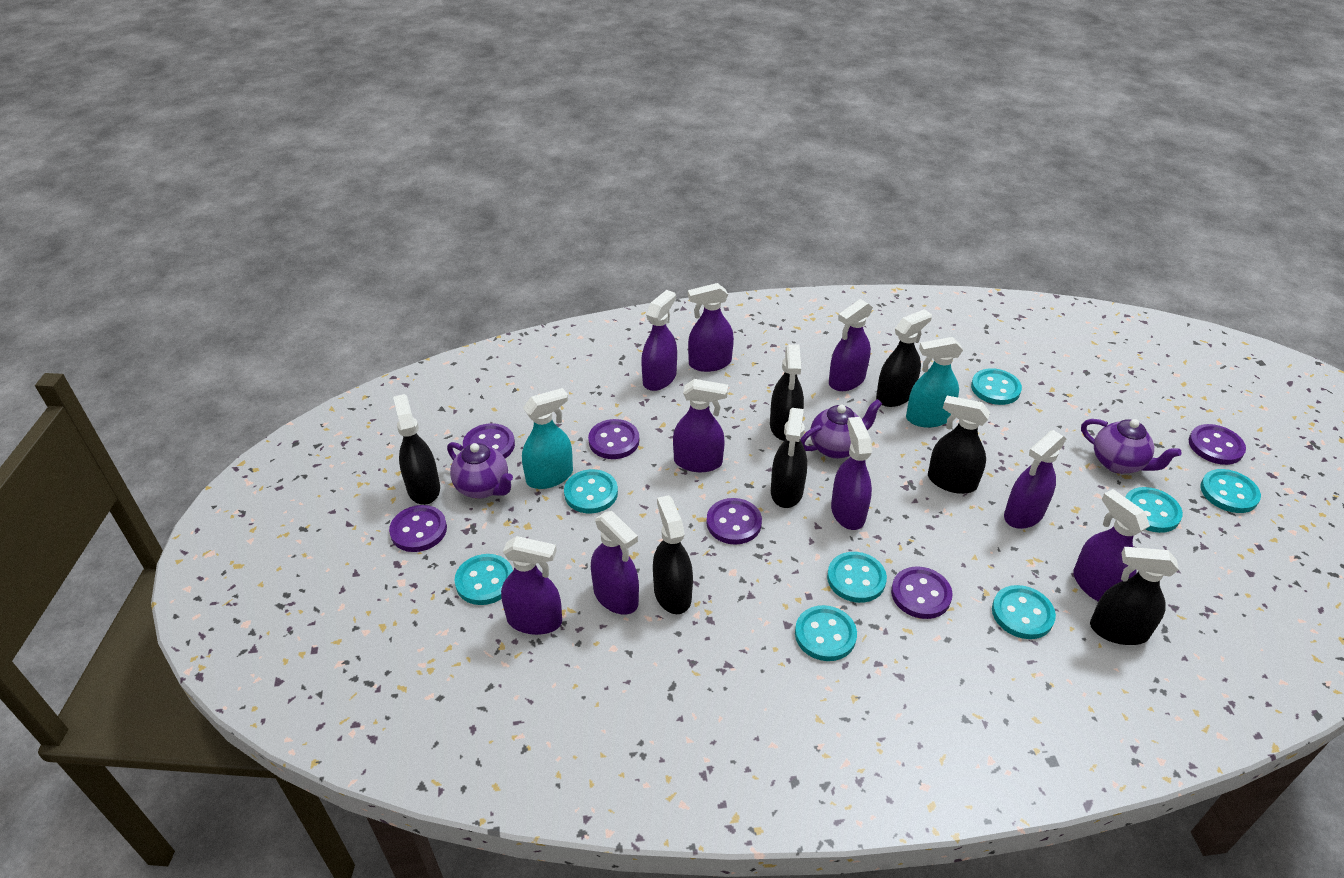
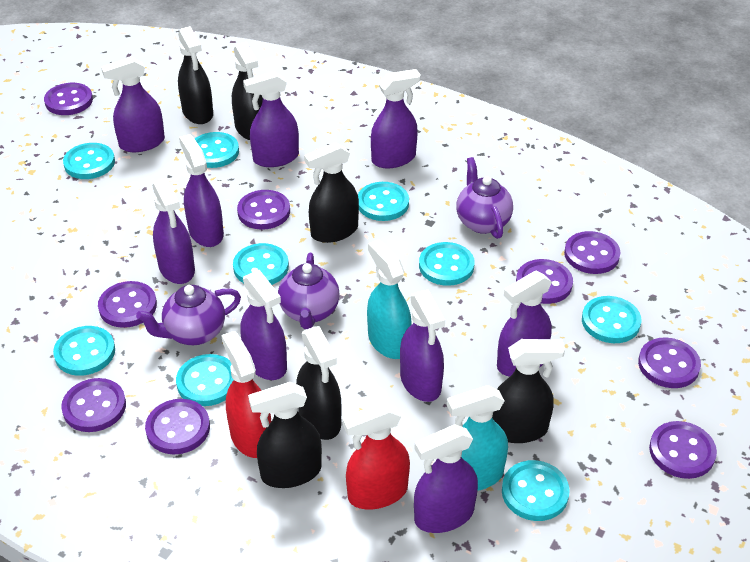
black spray bottle: [393,394,440,505] [653,495,693,614] [770,344,804,441] [771,408,807,508] [876,309,932,407] [928,396,990,494] [1090,547,1179,645] = 7 -> [178,26,213,124] [232,42,263,140] [248,382,322,488] [296,326,342,440] [304,142,359,243] [492,339,565,443] = 6
purple button: [389,505,447,552] [463,423,515,458] [588,419,639,459] [706,498,762,545] [891,566,953,619] [1189,424,1246,465] = 6 -> [44,83,93,115] [61,378,126,432] [98,281,157,328] [145,399,210,454] [237,190,290,230] [516,259,573,304] [564,231,621,274] [638,338,701,388] [649,421,717,479] = 9
red spray bottle: none = 0 -> [221,331,271,458] [342,402,410,509] = 2
turquoise button: [454,554,513,605] [564,469,618,513] [795,605,857,661] [827,552,887,603] [971,368,1022,405] [992,585,1056,639] [1125,487,1183,533] [1200,469,1261,513] = 8 -> [53,326,115,376] [63,143,115,179] [176,354,234,406] [195,132,239,168] [233,243,289,285] [358,182,409,221] [419,242,475,286] [502,460,570,521] [582,296,641,343] = 9

